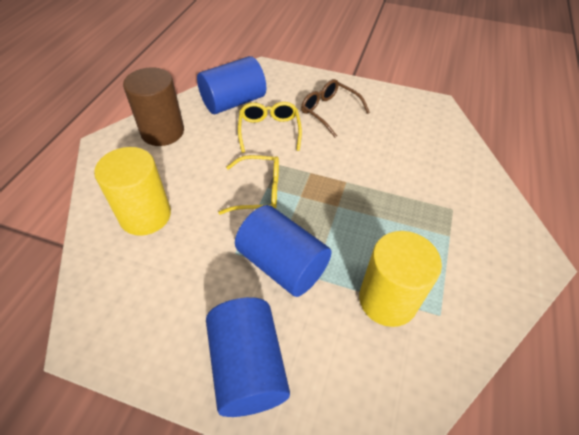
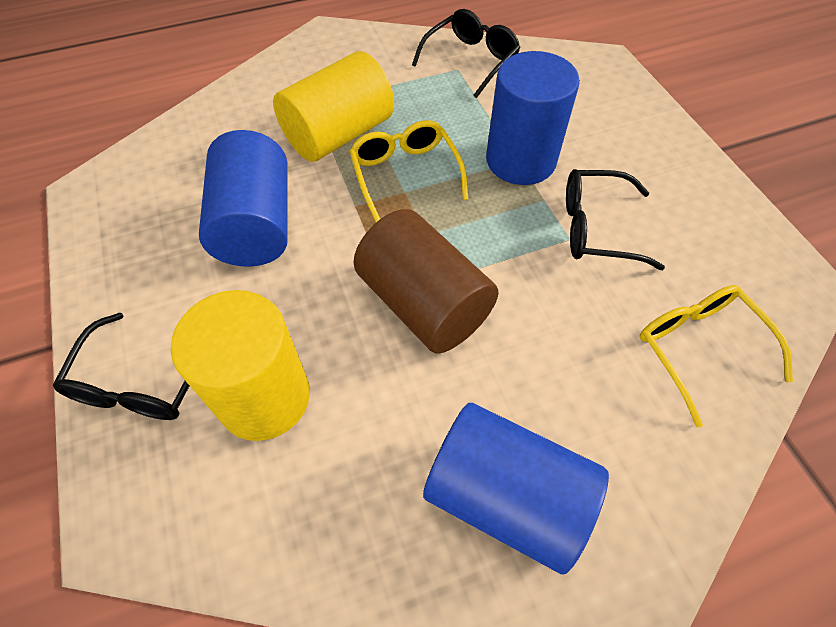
black glasses: none = 0 -> [53,312,189,420] [412,9,520,98] [566,169,665,270] = 3
brown glasses: [301,79,370,137] = 1 -> none = 0

